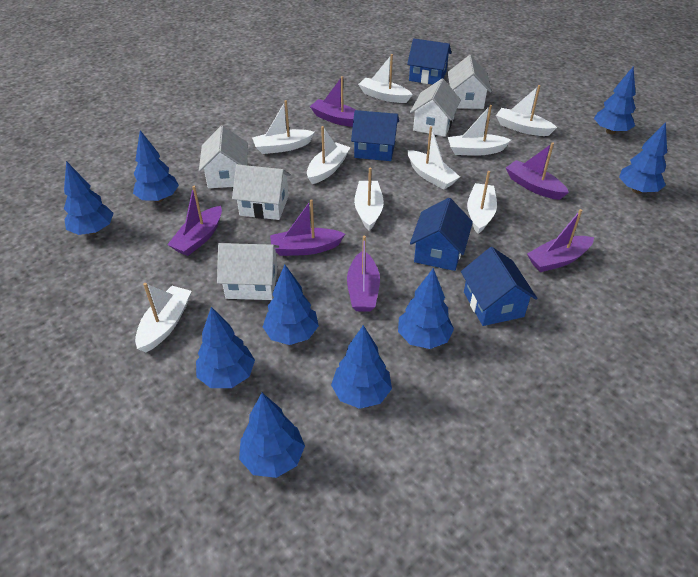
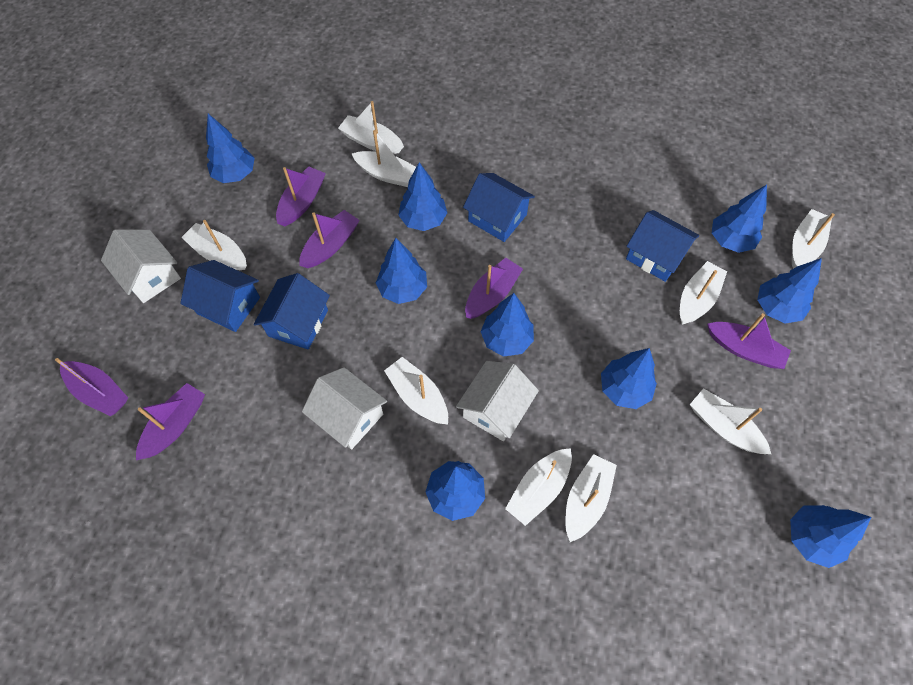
white house: [199,126,248,188] [217,243,279,300] [232,164,291,220] [410,79,461,137] [448,55,492,109] = 5 -> [101,229,181,303] [302,367,387,450] [456,361,539,441] = 3

